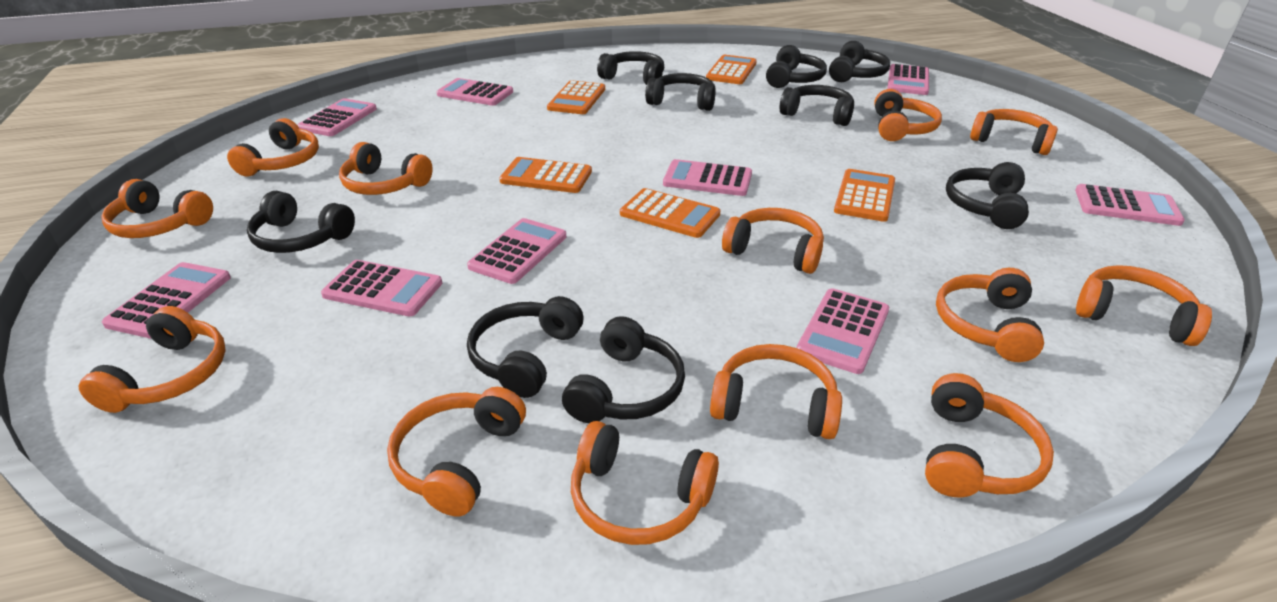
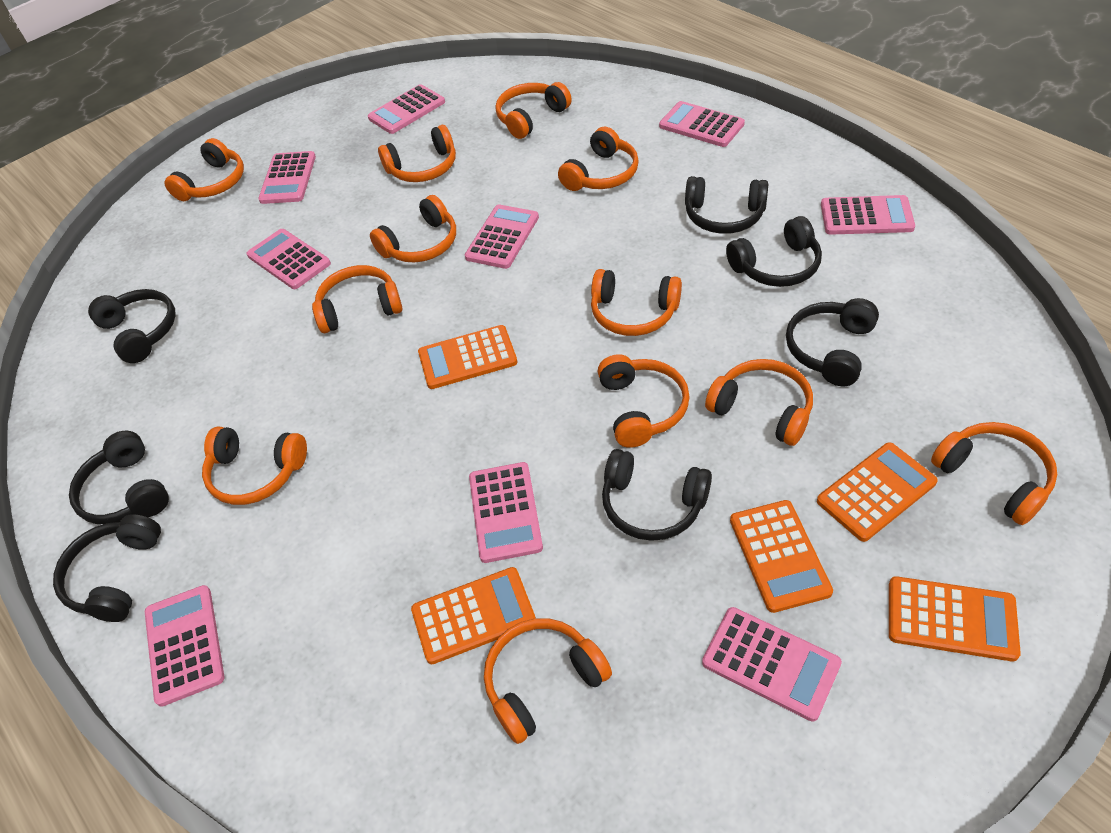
black headphones: [247,191,355,253] [467,296,583,398] [562,316,685,423] [597,51,664,85] [645,73,716,111] [766,45,827,88] [779,85,854,126] [829,41,890,82] [946,162,1029,229] = 9 -> [53,514,161,622] [69,431,169,524] [88,289,176,363] [602,449,712,541] [685,176,768,234] [726,216,822,287] [786,298,879,386] = 7
orange headphones: [78,306,226,413] [101,179,213,238] [227,118,319,176] [339,142,433,195] [387,387,526,516] [571,421,719,545] [710,344,842,439] [722,208,824,274] [874,89,942,141] [925,373,1054,497] [936,268,1044,362] [970,109,1058,155] [1076,265,1212,346] = 13 -> [164,138,244,201] [202,427,307,505] [312,265,402,333] [370,195,456,263] [378,125,456,182] [484,618,612,744] [496,82,572,139] [558,127,639,191] [591,269,682,336] [598,354,690,448] [705,359,813,446] [931,422,1057,525] = 12

